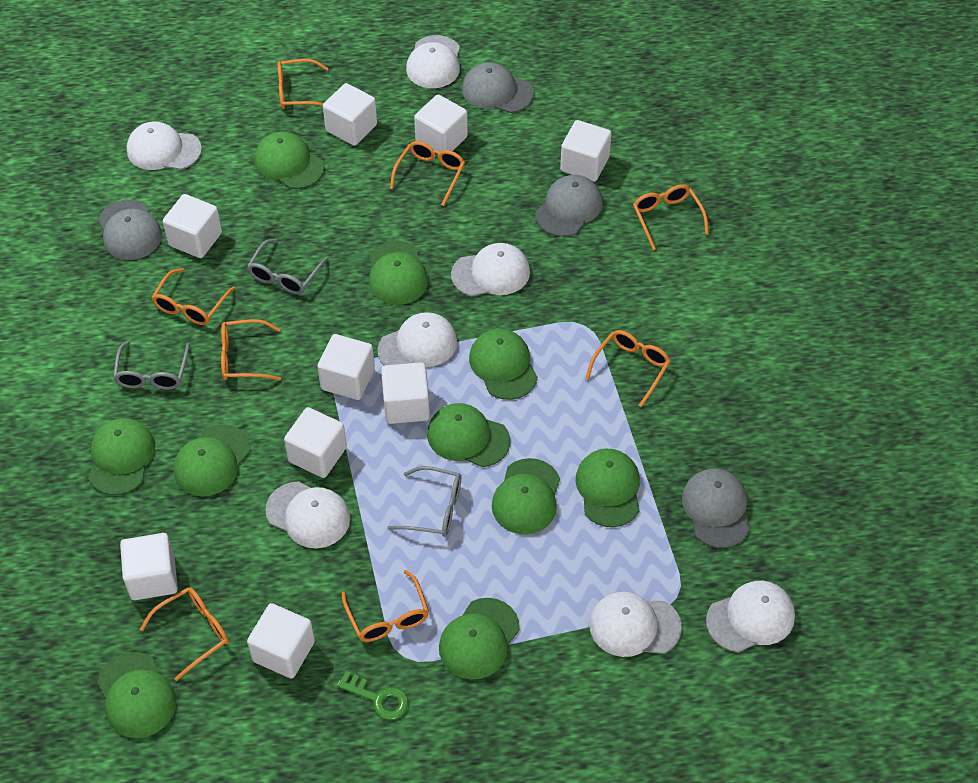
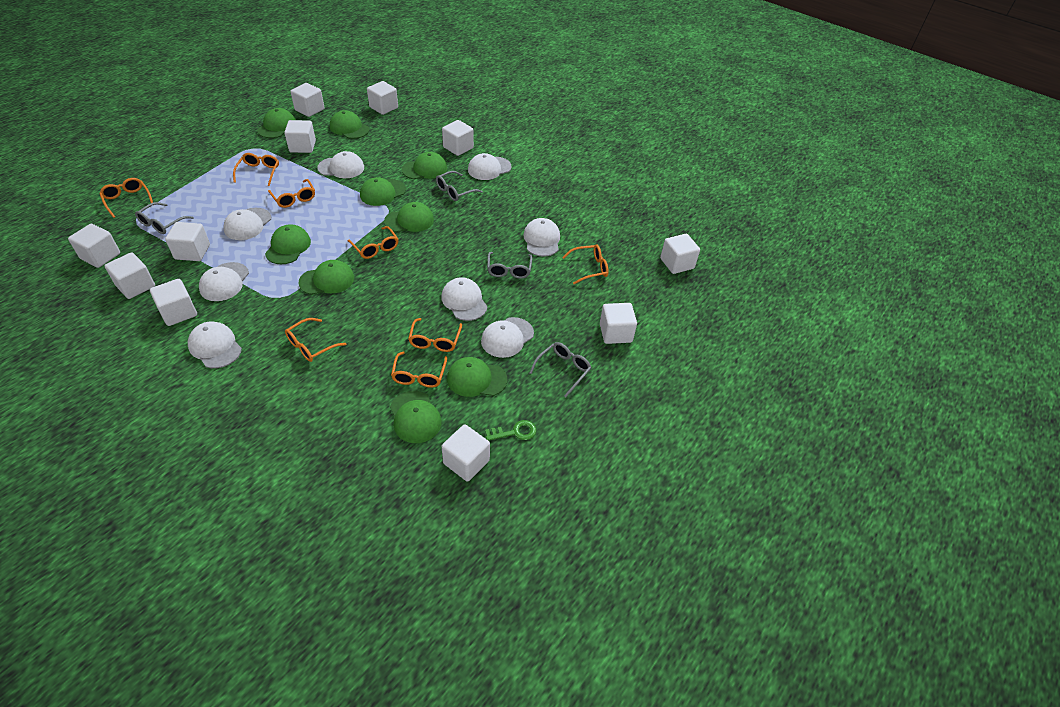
green cap: [88,418,155,495] [97,652,176,738] [174,424,250,497] [254,132,324,189] [369,241,428,305] [427,403,510,467] [439,598,520,680] [469,329,538,400] [492,458,560,535] [576,449,640,527] = 10 -> [257,108,296,138] [265,224,311,264] [299,260,354,295] [330,110,370,139] [360,177,406,206] [384,202,434,232] [390,391,442,443] [402,152,447,179] [447,357,507,397] = 9
grey cap: [98,200,162,260] [462,62,534,113] [535,175,603,237] [682,469,750,548] = 4 -> none = 0
grey glasses: [113,341,190,390] [247,239,329,294] [388,466,461,537] = 3 -> [135,202,194,234] [436,171,483,201] [487,252,533,279] [530,342,591,397] = 4
white cap: [127,122,202,170] [265,481,350,548] [378,312,457,367] [406,35,460,88] [451,243,530,297] [589,592,682,657] [706,581,795,652] = 7 -> [188,321,242,368] [199,262,249,301] [223,208,271,240] [317,151,364,178] [441,277,488,321] [468,153,512,180] [481,317,534,358] [523,218,560,257] = 8
white cube: [120,533,178,600] [163,194,222,258] [247,603,315,679] [284,407,347,478] [317,334,375,400] [323,83,377,146] [381,362,430,424] [414,94,468,154] [560,120,612,182] = 9 -> [68,224,120,268] [105,252,155,299] [150,279,197,326] [165,222,210,261] [284,120,316,153] [290,83,325,117] [367,81,398,115] [442,120,474,156] [442,424,490,481] [600,303,637,344] [660,234,700,274] = 11

